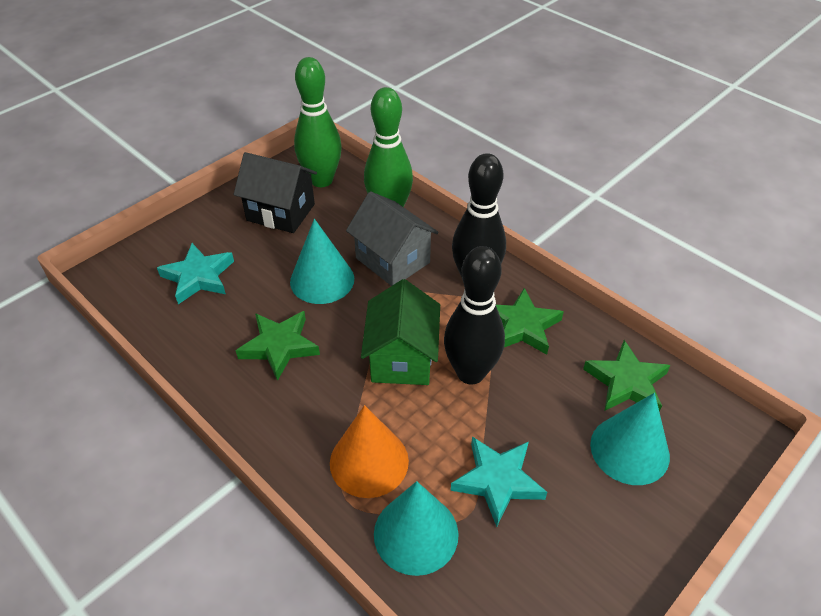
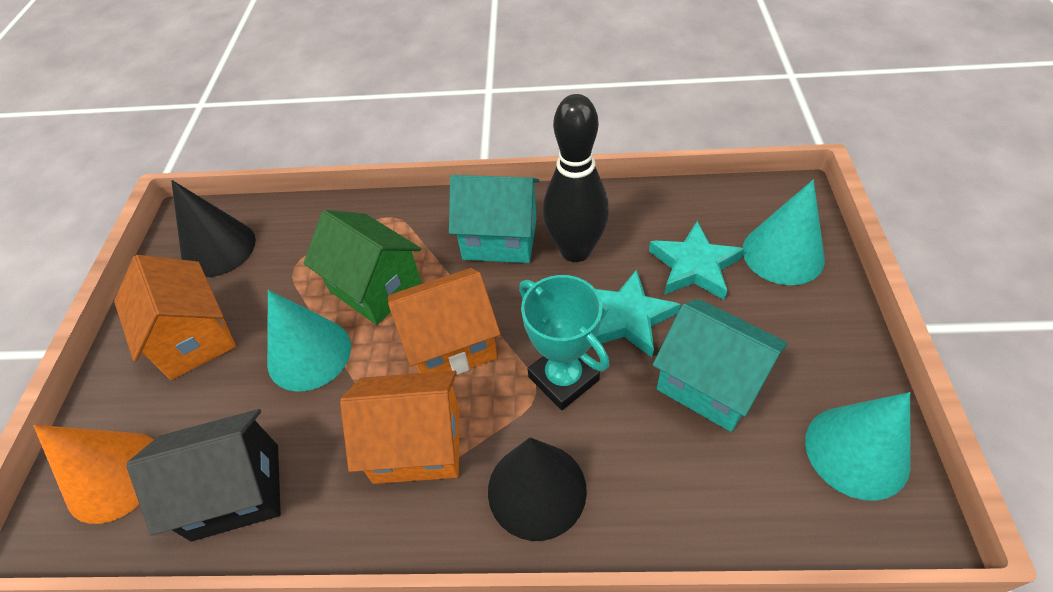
black bowling pin: [444,246,505,384] [452,153,506,277] = 2 -> [543,94,609,262] = 1
black cone: none = 0 -> [171,180,256,277] [488,437,587,541] = 2
green bowling pin: [294,57,342,187] [364,87,413,207] = 2 -> none = 0
green star: [236,311,320,381] [496,288,564,355] [583,340,671,412] = 3 -> none = 0
grey house: [346,192,438,286] = 1 -> none = 0
orange house: none = 0 -> [114,255,236,380] [340,371,459,484] [388,268,500,375] = 3
turquoise house: none = 0 -> [449,175,540,263] [653,299,788,432] = 2
turquoise trophy: none = 0 -> [519,275,610,410] = 1

